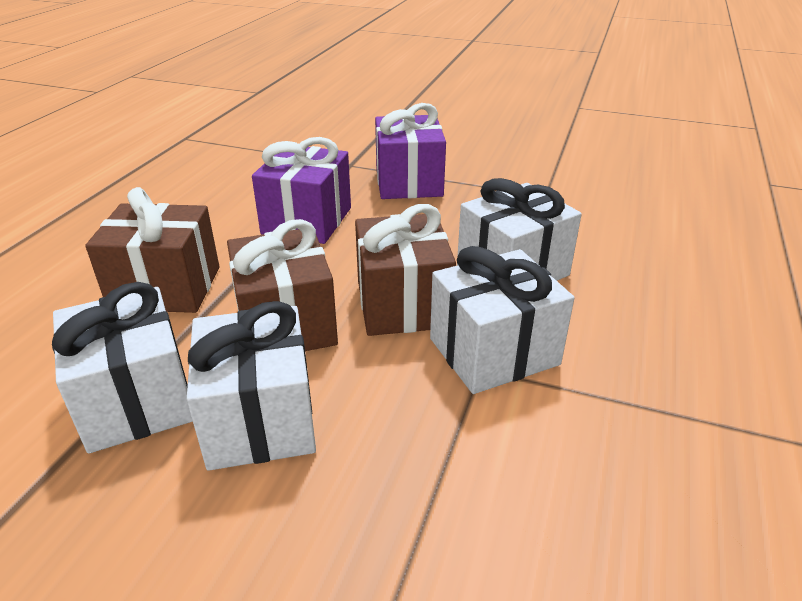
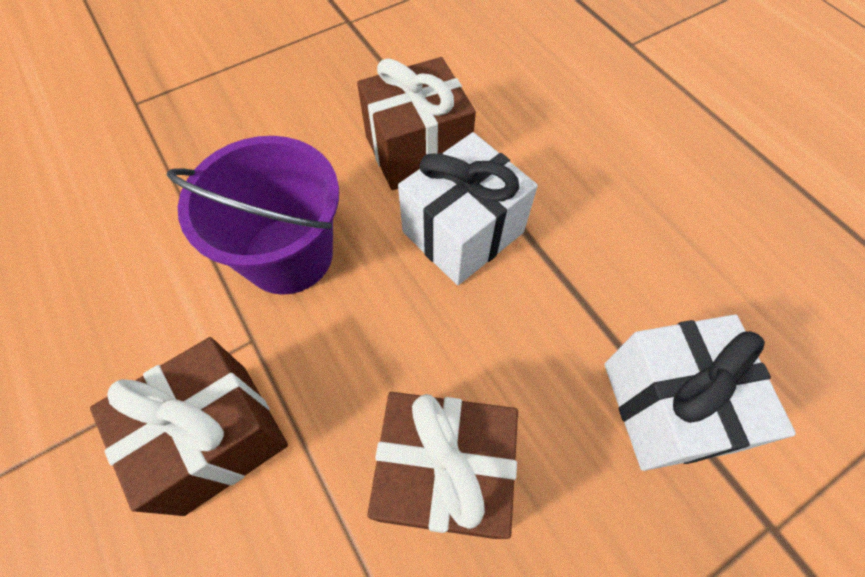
purple bucket: none = 0 -> [167,136,339,295] = 1
purple gift: [252,137,351,244] [375,103,446,199] = 2 -> none = 0
white gift: [52,282,193,454] [187,301,316,471] [430,246,574,394] [457,178,582,281] = 4 -> [398,132,538,285] [604,314,796,471] = 2

